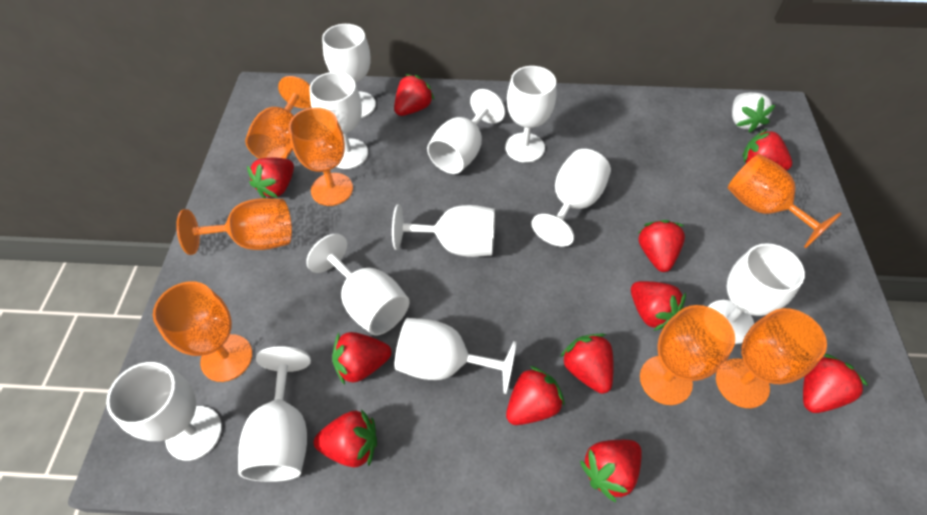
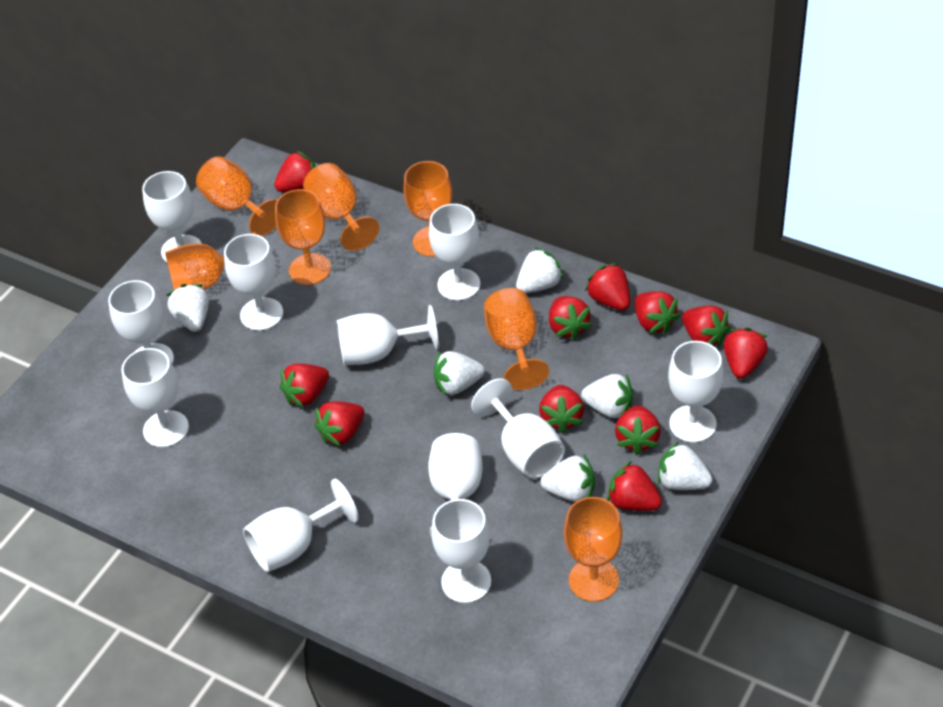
white strawberry: [732,92,776,133] = 1 -> [167,284,209,332] [434,351,485,396] [516,247,564,293] [540,455,595,502] [581,374,633,418] [658,441,713,490] = 6

